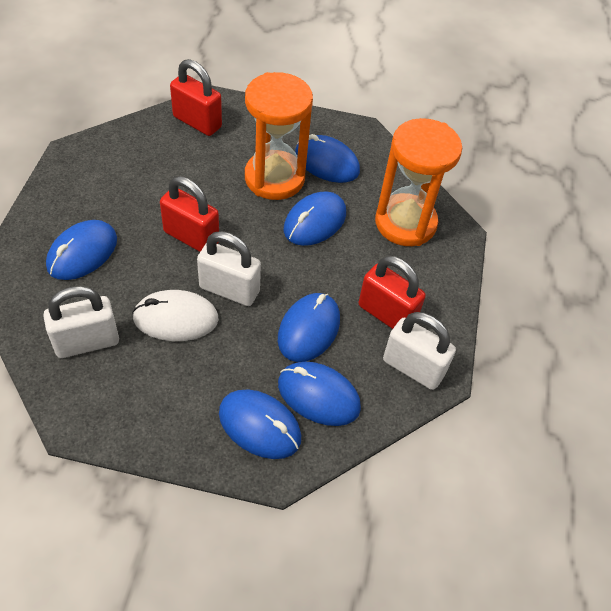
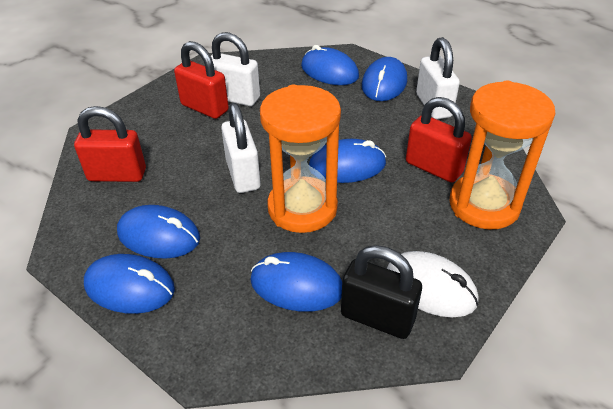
black padlock: none = 0 -> [341,245,422,339] = 1

